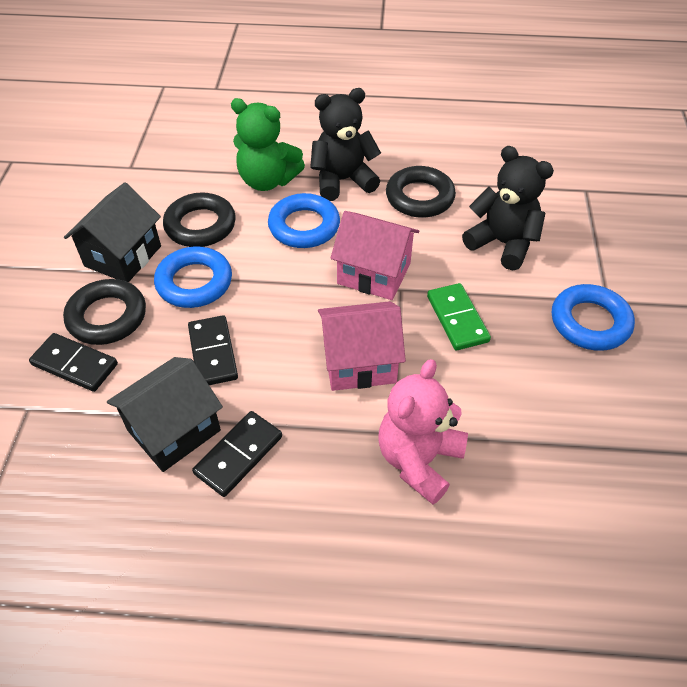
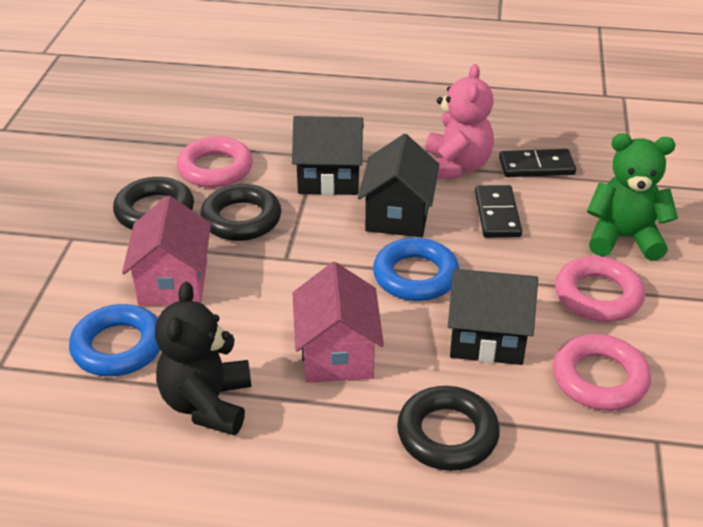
black domino: [29,333,118,392] [188,315,238,385] [192,411,282,497] = 3 -> [475,185,522,238] [499,149,576,177] = 2
black house: [64,182,161,282] [107,357,223,472] = 2 -> [292,116,364,195] [358,134,440,237] [448,269,538,365] = 3
black teddy bear: [310,88,381,201] [462,146,554,271] = 2 -> [155,282,251,435] = 1
blue ring: [154,247,232,308] [268,193,340,248] [552,284,635,351] = 3 -> [69,304,160,377] [373,237,460,301] = 2
green domino: [427,283,491,350] = 1 -> none = 0
pink ring: none = 0 -> [177,136,253,188] [553,334,651,411] [555,256,645,322] = 3

